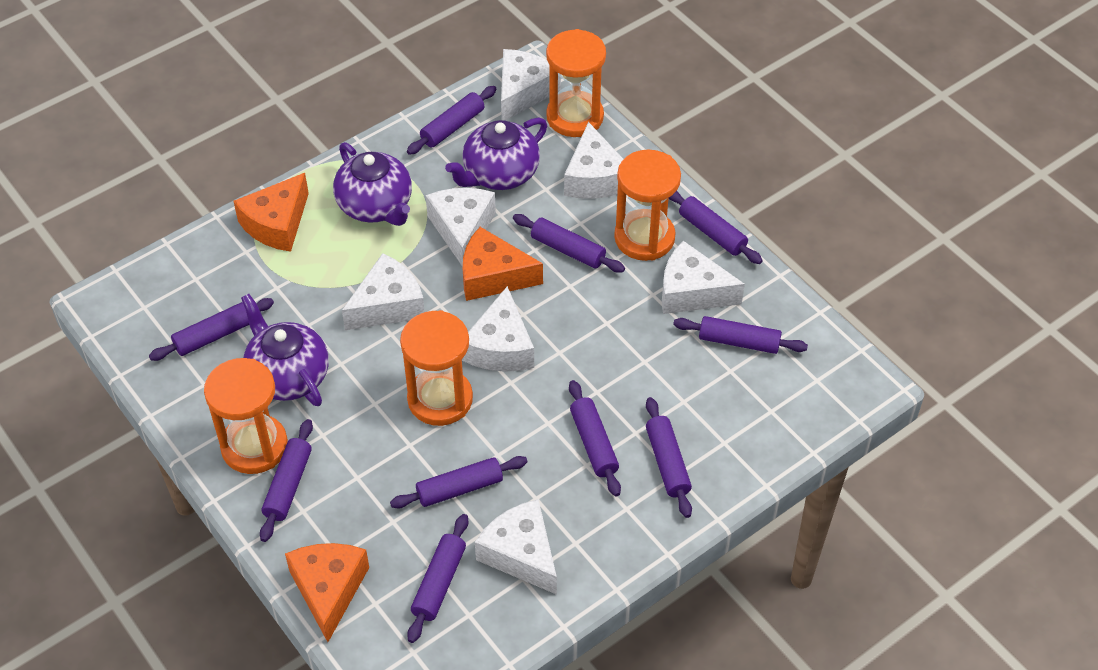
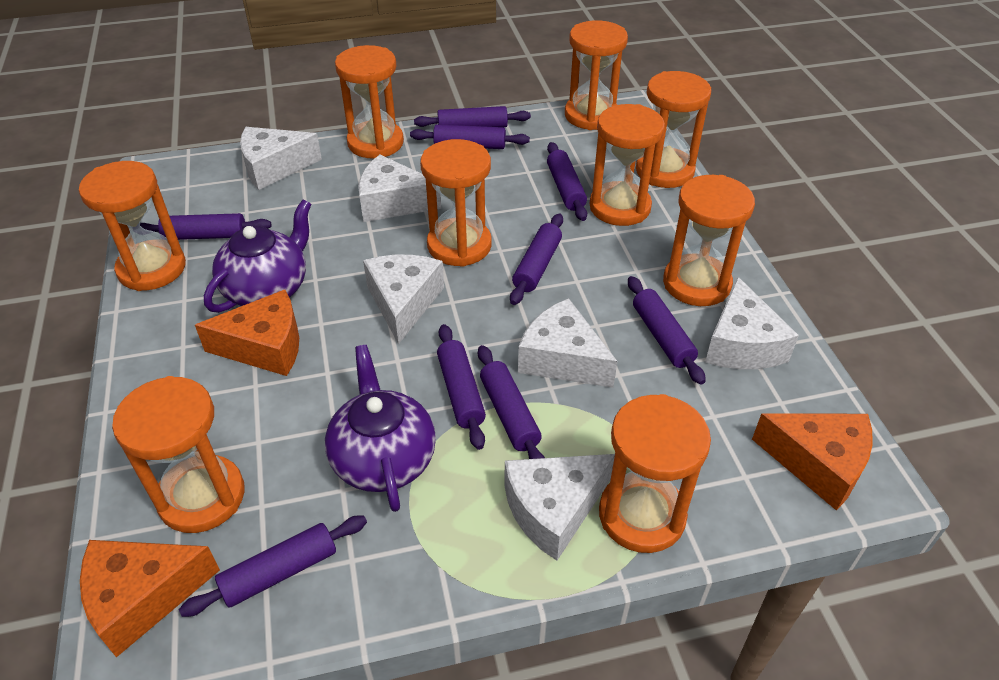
orange hourglass: [204,358,288,474] [400,310,473,426] [546,29,606,137] [614,150,681,261] = 4 -> [79,161,186,291] [112,376,245,533] [335,45,404,159] [420,139,492,267] [565,20,628,130] [590,104,665,226] [599,394,711,553] [636,71,711,188] [663,175,755,306] = 9
purple rolling pin: [149,298,274,361] [260,419,313,542] [390,456,528,508] [407,86,497,155] [407,514,468,643] [513,214,625,273] [569,380,621,496] [646,397,692,518] [669,191,763,264] [673,316,808,354] = 10 -> [140,213,272,240] [179,516,367,617] [410,124,530,149] [414,106,531,128] [437,324,486,450] [478,345,545,459] [510,214,563,305] [547,142,587,221] [628,276,706,385] = 9
purple teapot: [241,294,329,406] [333,142,412,226] [445,118,547,190] = 3 -> [204,200,311,313] [325,345,436,512] = 2
white cheese: [342,253,425,330] [426,188,496,267] [462,286,534,372] [475,499,557,595] [501,49,561,121] [564,122,623,199] [662,241,745,314] = 7 -> [240,127,322,190] [358,155,441,222] [363,255,444,344] [505,454,615,561] [518,298,618,388] [705,277,799,369] = 6

